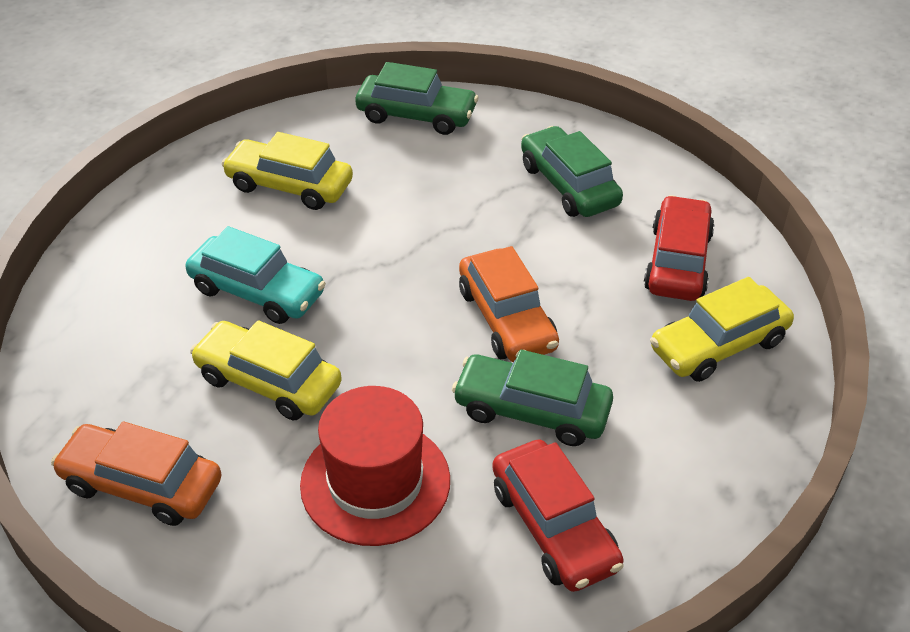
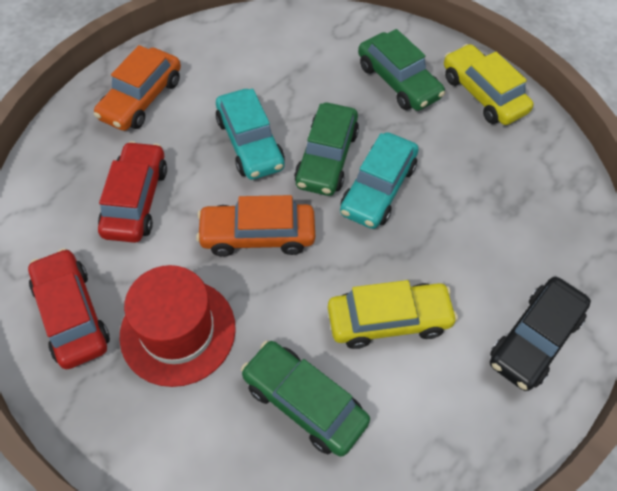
black car: none = 0 -> [490,277,591,391] = 1
turquoise car: [185,226,326,324] = 1 -> [216,89,285,180] [340,132,419,229] = 2
yellow car: [190,320,342,420] [221,132,353,210] [650,277,794,382] = 3 -> [328,280,458,349] [444,44,534,125] = 2

